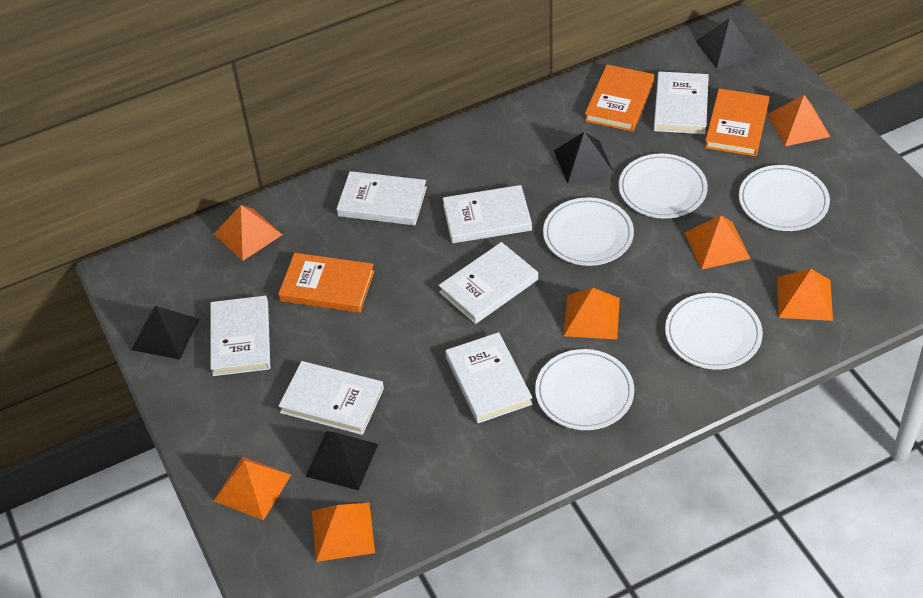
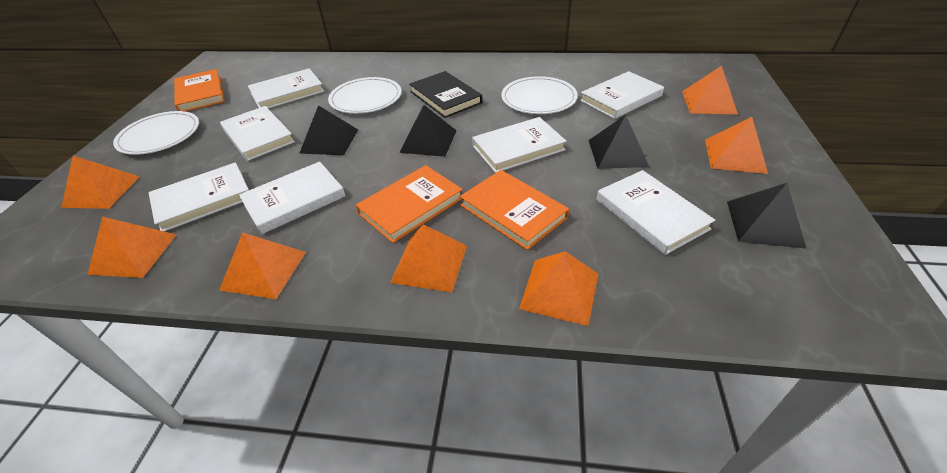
black book: none = 0 -> [409,71,483,118] = 1
white plate: [535,349,634,430] [543,197,634,266] [618,153,708,219] [665,293,763,370] [739,165,830,231] = 5 -> [113,111,199,155] [328,77,401,114] [501,76,578,114] = 3

